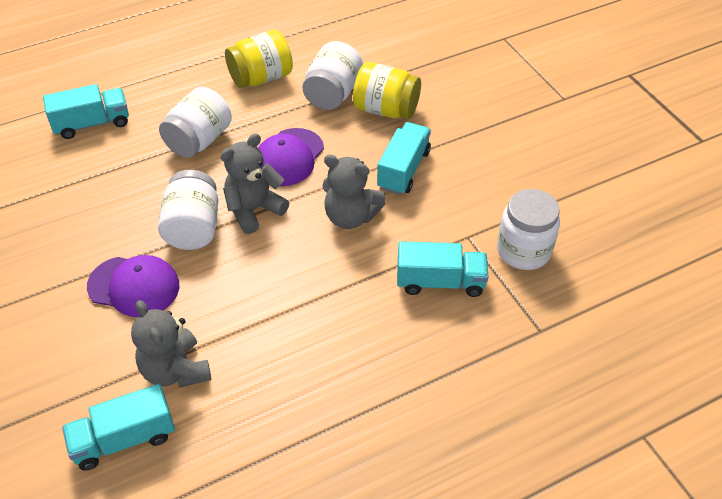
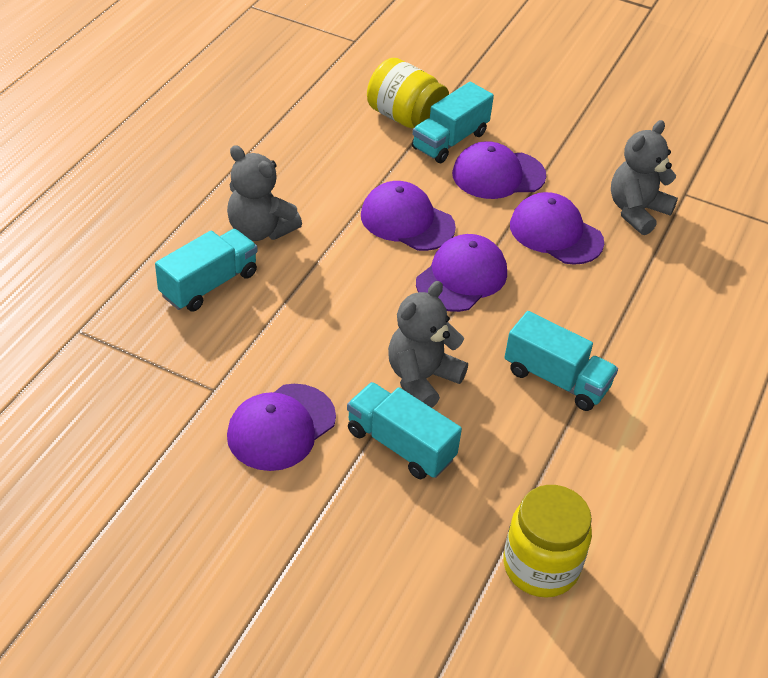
purple cap: [87,255,179,317] [258,128,324,186] = 2 -> [227,384,336,471] [361,181,456,251] [416,234,507,312] [452,141,546,199] [510,192,604,265] = 5
white jar: [158,170,219,250] [159,87,232,158] [303,41,363,110] [497,189,560,270] = 4 -> none = 0

